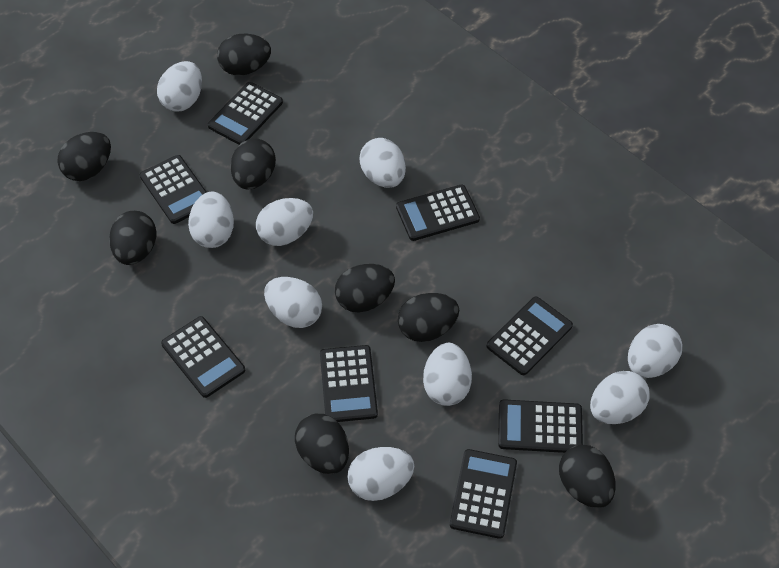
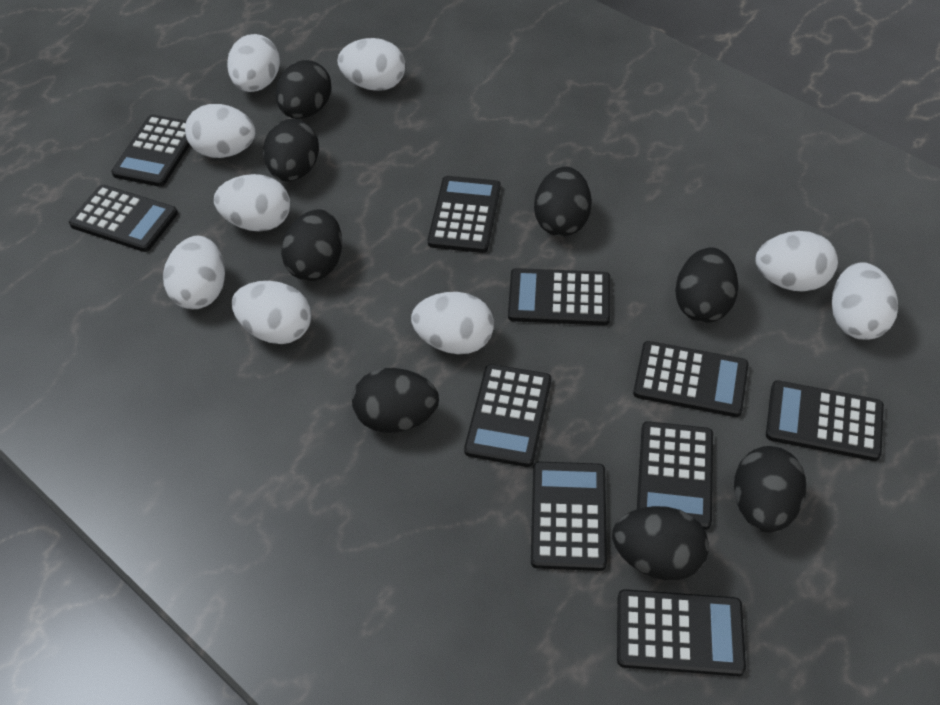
black calculator: [140,155,207,224] [161,316,245,398] [208,82,283,145] [320,345,378,422] [396,184,480,241] [450,449,517,539] [487,296,573,375] [498,399,583,453] = 8 -> [69,185,178,252] [111,114,190,187] [428,176,501,253] [464,364,551,467] [508,268,610,325] [531,462,607,571] [617,589,746,676] [633,341,749,417] [637,421,713,530] [766,380,884,461] = 10

